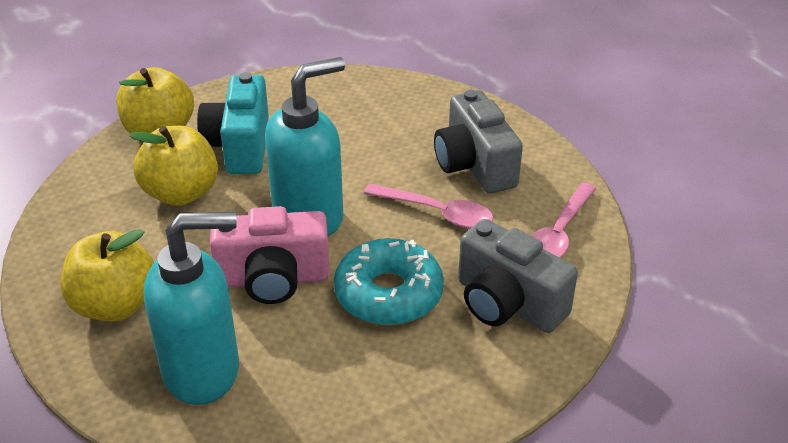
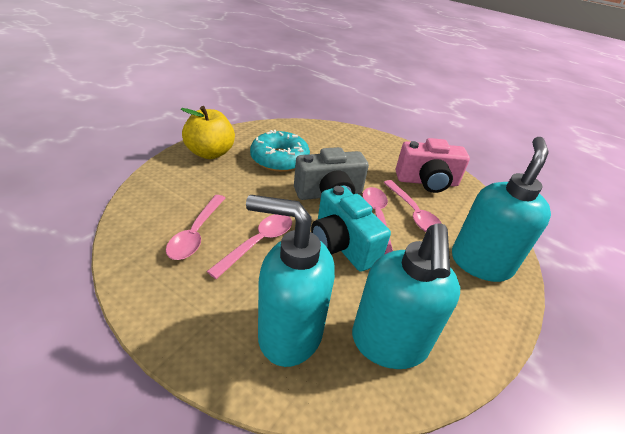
grey camera: [434,90,523,194] [458,219,578,333] = 2 -> [294,147,369,200] = 1
pink spoon: [364,183,493,229] [531,183,597,258] = 2 -> [166,195,225,260] [207,214,292,279] [362,187,393,255] [383,180,441,232] = 4
turquoise soap dispenser: [144,212,239,405] [265,57,345,236] = 2 -> [246,195,335,367] [352,223,460,369] [452,137,551,282] = 3
yellow apple: [61,229,154,322] [116,67,194,133] [129,126,218,206] = 3 -> [181,106,235,159] = 1

